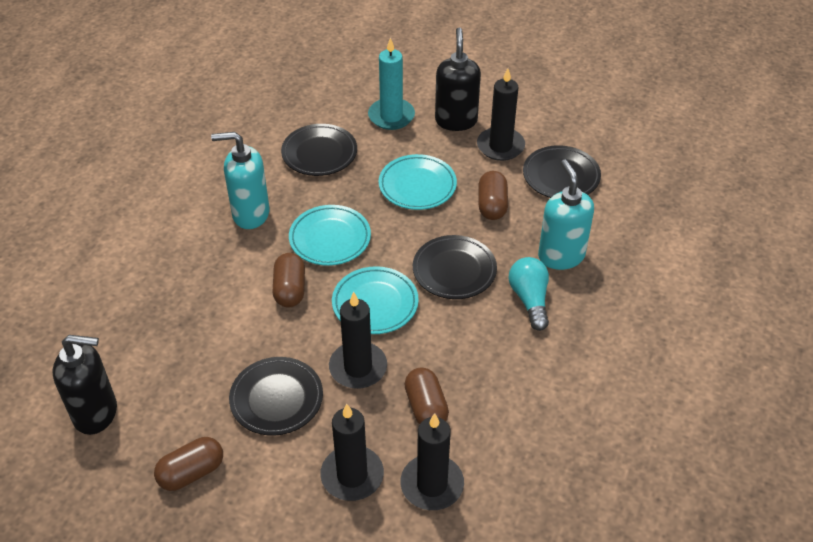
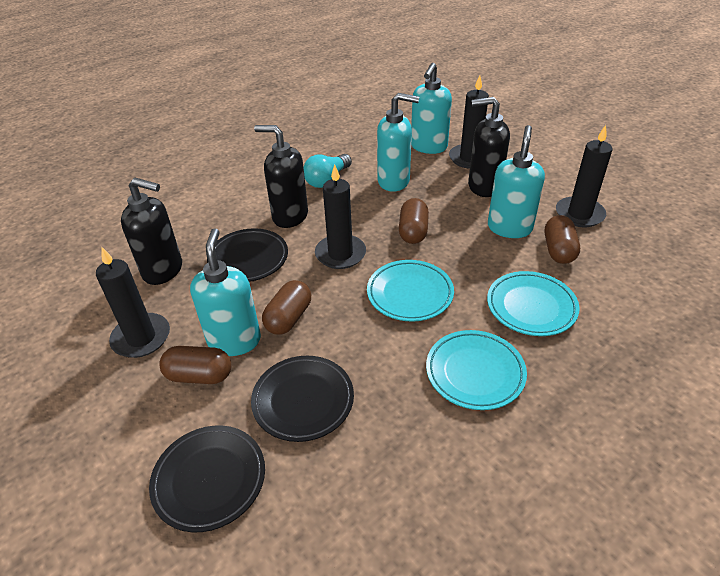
black plate: [229,357,323,436] [281,124,357,176] [413,235,497,299] [523,145,601,198] = 4 -> [149,425,265,532] [207,228,288,282] [251,356,354,442] = 3
black soap dispenser: [53,335,117,435] [435,28,481,131] = 2 -> [121,178,182,285] [254,125,308,228] [468,97,510,197] = 3
turquoise candle: [368,38,415,130] = 1 -> none = 0
turquoise soap dispenser: [211,132,270,229] [538,159,594,270] = 2 -> [190,228,261,356] [377,93,419,192] [411,63,452,154] [488,125,545,238] = 4

